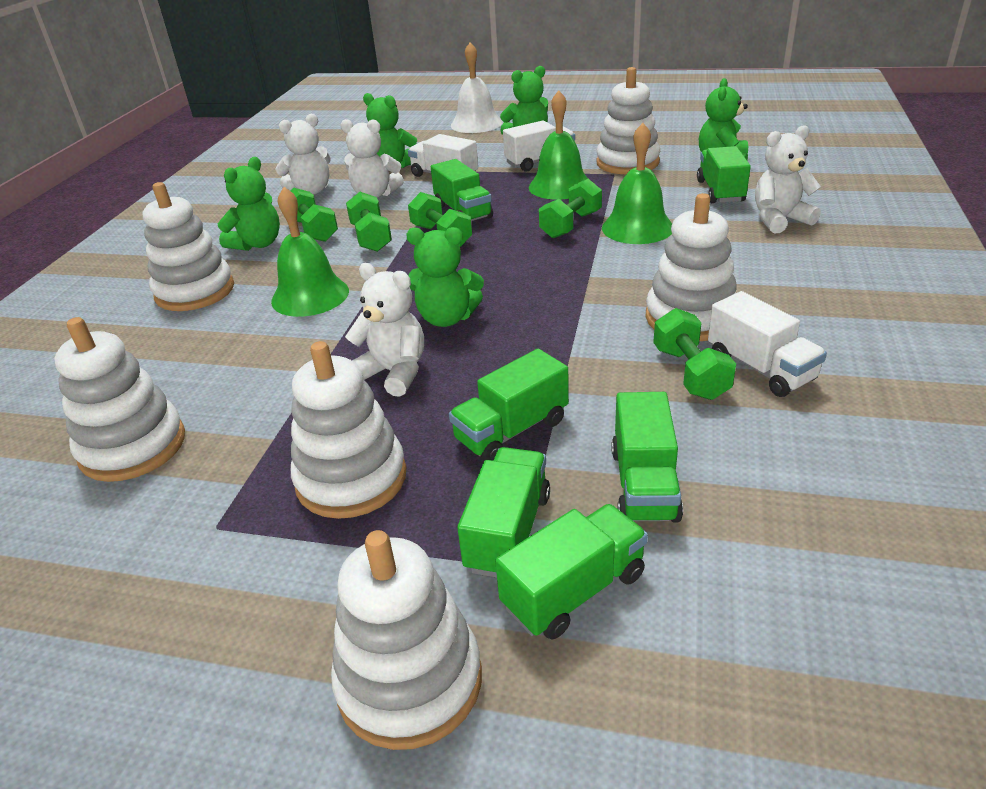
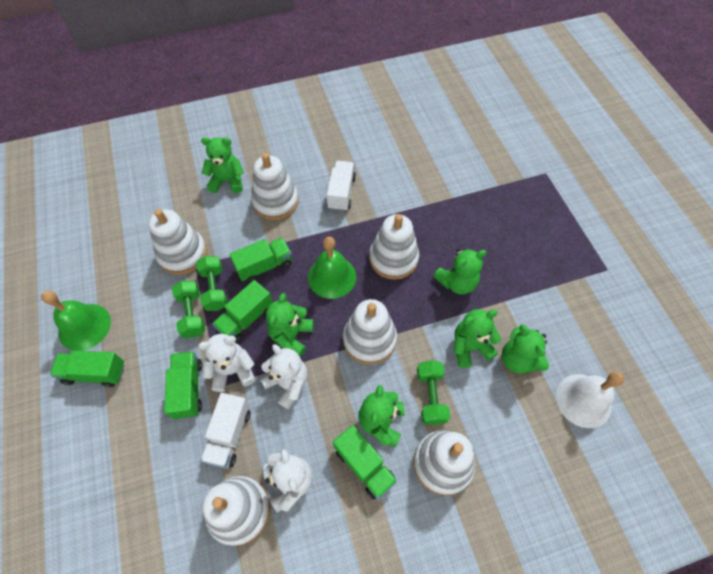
green bell: [271,187,349,317] [529,90,588,200] [602,123,672,244] = 3 -> [41,291,111,351] [308,237,356,299] = 2
green dumbbell: [291,188,338,242] [346,192,392,252] [408,192,472,247] [539,179,602,238] [653,308,736,400] = 5 -> [172,281,205,338] [196,256,228,311] [417,360,450,425] = 3
green teddy bear: [217,157,280,251] [363,93,417,168] [406,227,484,327] [500,66,548,135] [699,78,748,160] = 5 -> [201,137,244,193] [266,293,314,357] [358,385,405,447] [433,249,486,295] [454,309,501,368] [502,324,549,374] = 6
green truck: [431,159,493,221] [449,349,569,461] [457,447,550,578] [495,504,648,639] [611,392,683,523] [697,146,751,203] = 6 -> [50,350,124,387] [164,351,202,419] [212,280,273,343] [230,238,292,283] [333,425,397,500] = 5
white teddy bear: [275,114,331,195] [340,119,404,198] [345,263,424,397] [755,125,821,234] = 4 -> [198,334,256,392] [260,344,308,409] [264,449,313,513] = 3
white truck: [408,134,478,177] [503,120,575,171] [708,291,827,397] = 3 -> [201,393,250,468] [327,161,356,212] = 2

